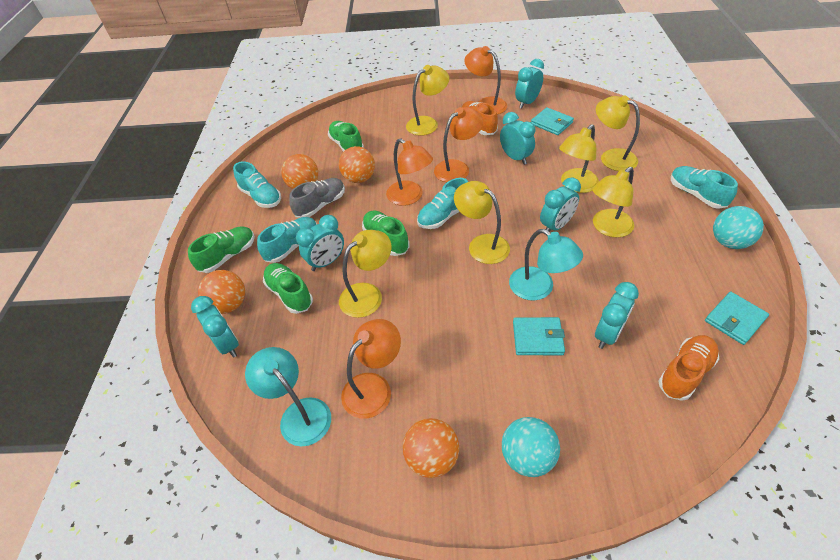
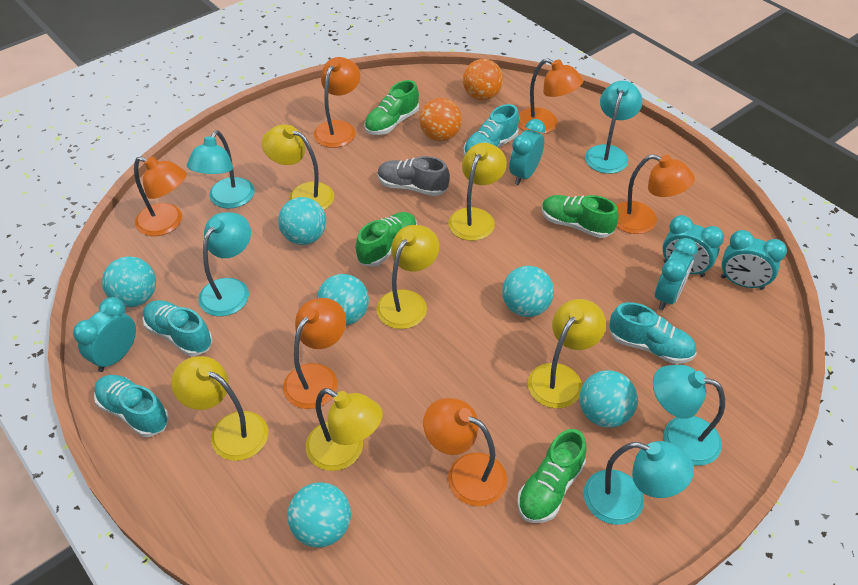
orange ball: [198,270,245,314] [281,154,318,189] [339,146,375,183] [403,418,459,478] = 4 -> [419,98,462,141] [463,59,503,101] = 2
orange lamp: [341,319,401,419] [386,139,433,206] [434,107,483,182] [464,46,507,115] = 4 -> [134,156,187,236] [283,298,346,409] [314,57,360,148] [423,398,507,506] [518,58,583,134] [616,154,695,234] = 6
orange shoe: [462,101,498,135] [658,335,719,401] = 2 -> none = 0
turquoise ball: [502,417,560,477] [713,206,764,249] = 2 -> [102,256,156,307] [278,197,326,245] [287,482,351,548] [317,274,369,325] [502,266,554,317] [580,370,638,428] = 6
turquoise clock: [191,296,239,358] [296,215,344,271] [500,112,535,165] [515,59,544,109] [540,177,581,232] [595,282,639,349] = 6 -> [73,297,136,372] [509,119,545,185] [655,238,698,310] [662,215,724,277] [721,230,787,290] = 5
turquoise lamp: [245,347,331,447] [509,229,583,301] = 2 -> [187,130,254,209] [198,212,251,316] [584,441,694,525] [585,81,643,174] [653,365,725,466] = 5
turquoise wallet: [513,317,565,355] [531,107,574,135] [705,292,769,345] = 3 -> none = 0

